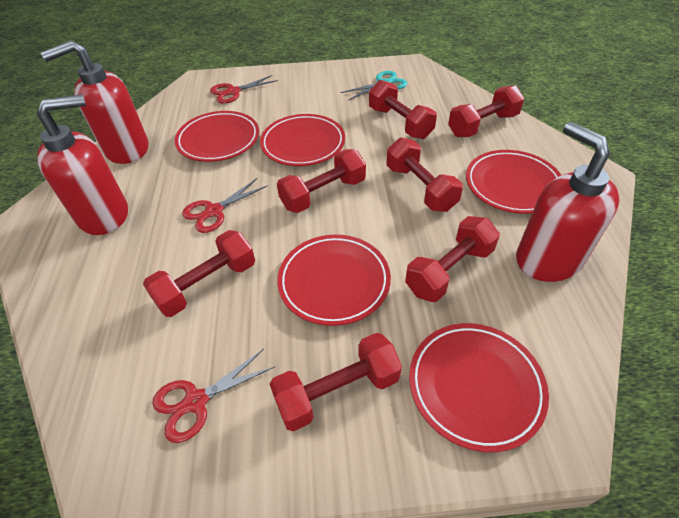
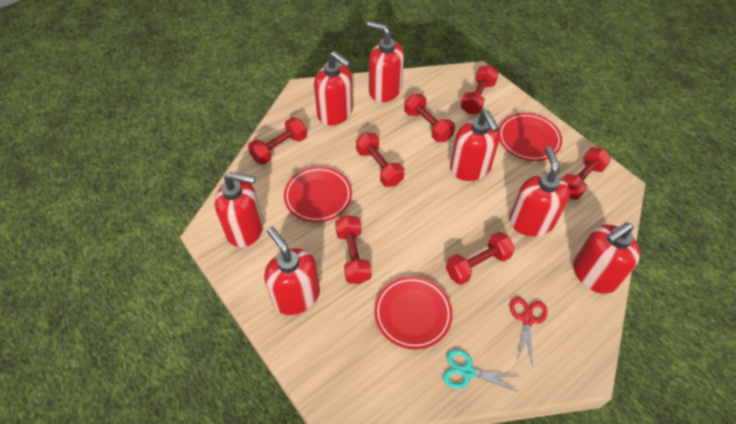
red plate: [175,111,259,162] [260,114,345,166] [277,235,391,326] [409,323,549,452] [466,150,561,214] = 5 -> [284,167,352,222] [374,276,453,349] [499,113,562,161] = 3
red scissors: [153,349,275,443] [182,178,268,233] [210,75,278,104] = 3 -> [510,297,548,367] = 1
red soap dispenser: [37,94,128,235] [41,40,148,164] [516,122,619,282] = 3 -> [215,172,264,247] [264,227,320,315] [314,51,353,125] [367,21,404,102] [450,110,500,181] [510,146,570,236] [573,223,640,294] = 7

